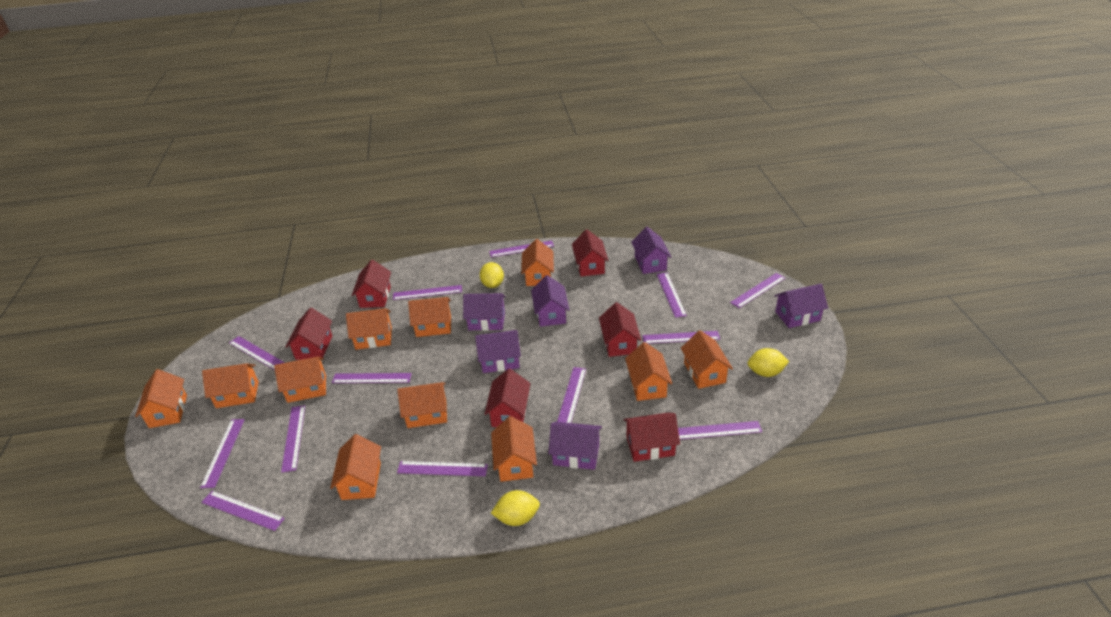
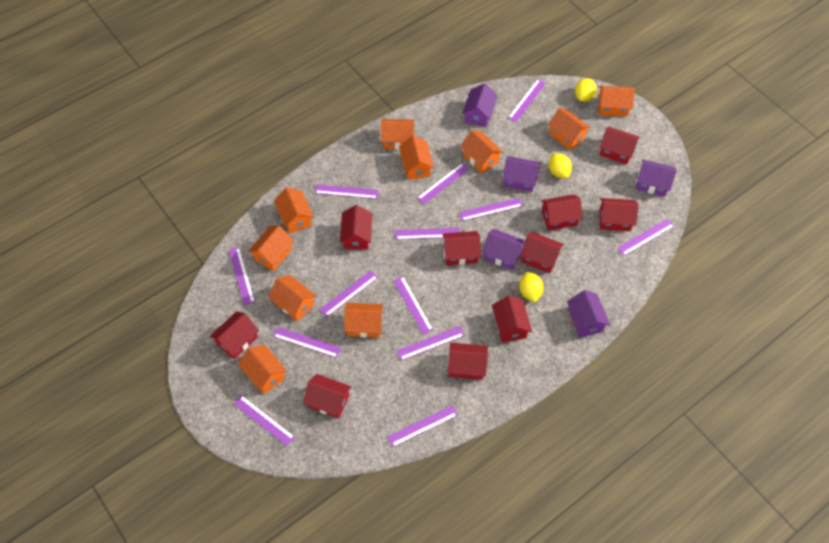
orange house: [135,369,187,428] [202,363,259,408] [274,357,326,403] [330,434,381,500] [346,308,392,350] [397,382,447,428] [408,297,451,337] [491,416,537,482] [521,239,554,286] [625,342,672,401] [681,330,733,389] = 11 -> [238,345,287,394] [248,225,294,271] [268,275,316,321] [274,187,314,233] [344,303,383,338] [381,119,414,150] [399,135,434,180] [460,130,503,173] [548,108,591,150] [598,86,635,116] = 10
purple house: [463,293,506,331] [475,330,521,373] [531,275,569,327] [548,422,602,470] [631,227,671,274] [774,284,828,328] = 6 -> [462,83,498,127] [482,229,525,270] [502,156,540,192] [567,290,610,338] [636,159,677,197] = 5
red house: [286,308,332,360] [352,260,391,308] [485,369,531,427] [572,229,609,277] [599,302,641,357] [623,412,680,462] = 6 -> [210,311,259,359] [303,374,351,418] [340,205,372,250] [442,231,481,265] [448,343,488,380] [492,295,532,343] [520,231,564,273] [541,194,583,231] [599,127,640,165] [599,198,639,231] = 10

